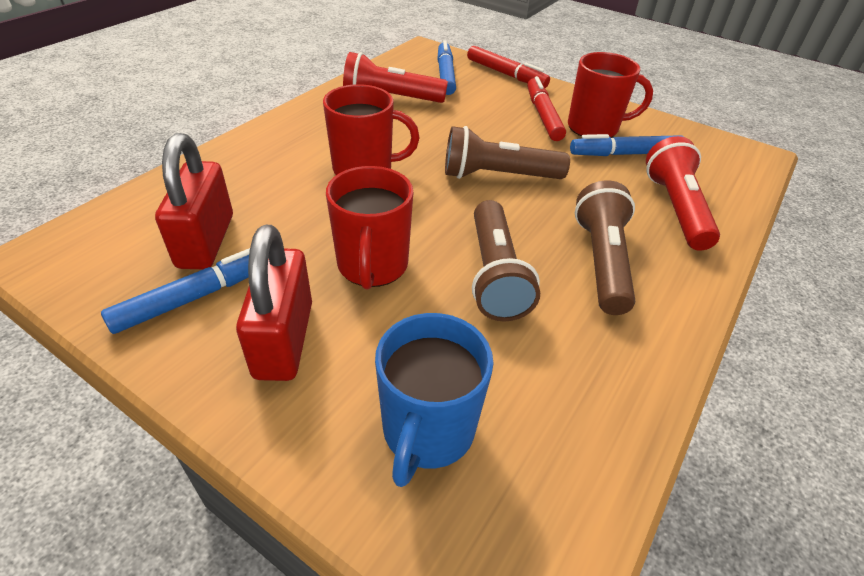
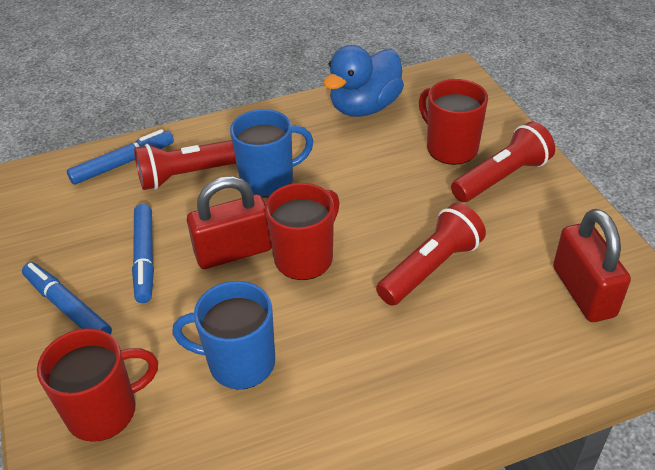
blue duck: none = 0 -> [323,45,404,117] = 1
blue mug: [375,313,494,487] = 1 -> [172,281,275,389] [230,109,313,197] = 2
brown flashlight: [445,126,570,179] [472,200,540,322] [575,180,635,315] = 3 -> none = 0
red flashlight: [343,52,448,103] [646,136,720,251] = 2 -> [134,140,236,190] [376,203,486,306] [451,122,555,202] = 3
red marker: [467,46,550,88] [527,76,566,141] = 2 -> none = 0

